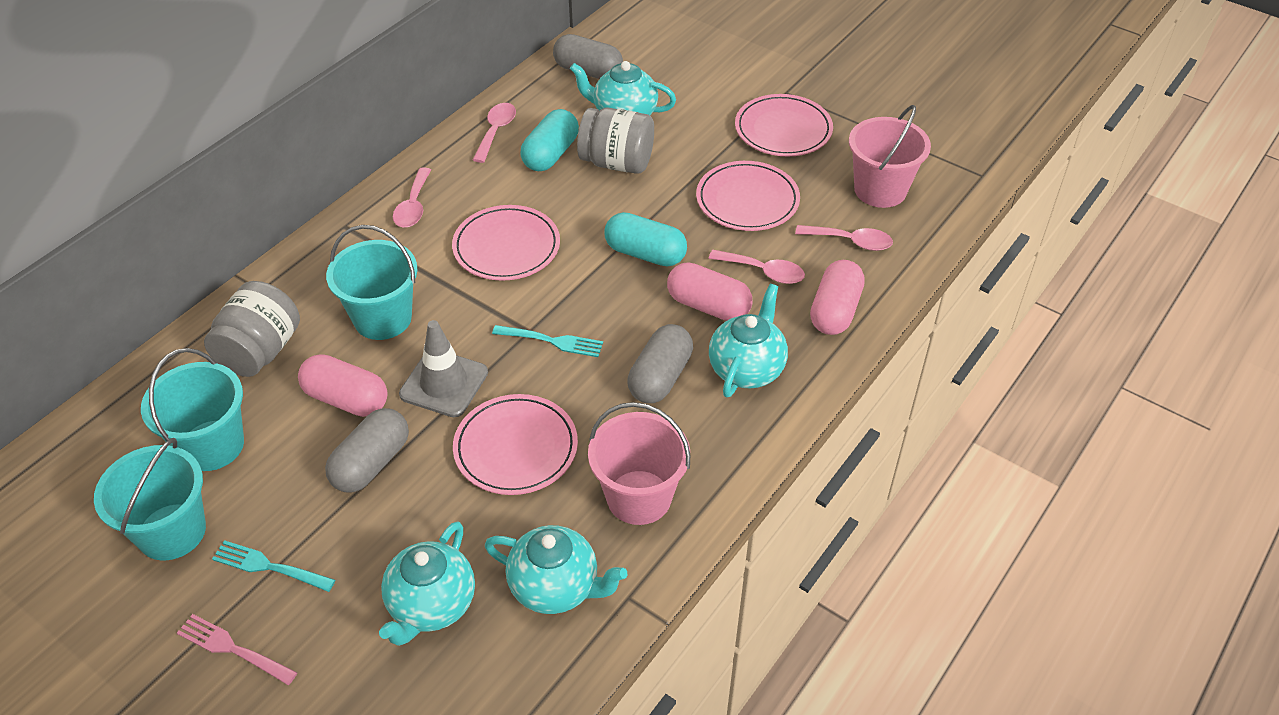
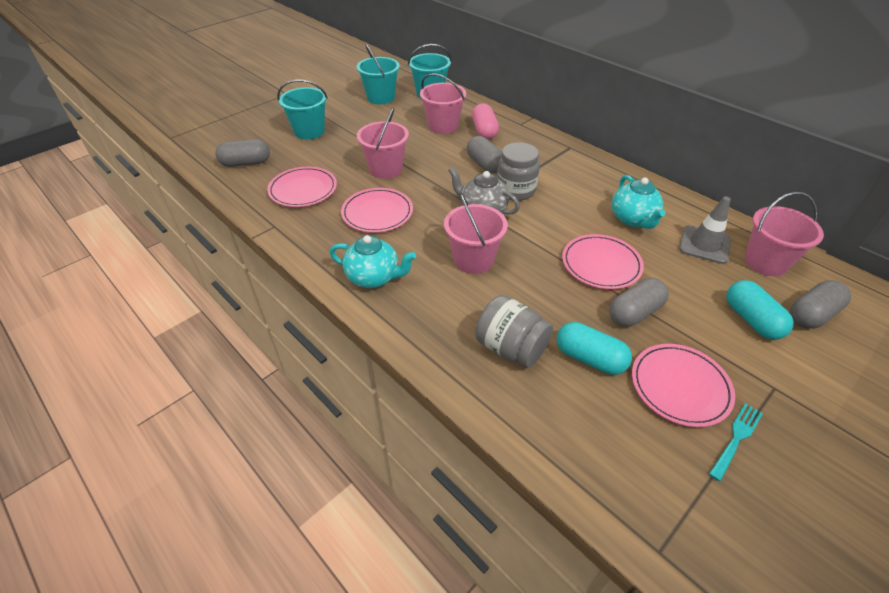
grey capsule: [325,408,409,492] [553,34,623,79] [627,324,693,403] = 3 -> [215,139,270,167] [467,136,502,174] [609,278,669,327] [791,280,851,329] = 4
grey teapot: none = 0 -> [448,167,520,214] = 1
pink bucket: [588,402,690,525] [849,105,931,208] = 2 -> [357,108,409,179] [420,73,466,134] [444,193,508,274] [745,192,824,276] = 4
pink capsule: [298,354,388,417] [667,262,752,321] [810,260,865,335] = 3 -> [472,103,499,139] = 1
pink fork: [177,614,298,685] = 1 -> none = 0
pink spoon: [393,167,431,228] [473,103,516,163] [708,250,805,284] [795,225,893,251] = 4 -> none = 0
turquoise fork: [212,540,335,592] [492,325,603,357] = 2 -> [709,403,763,482] = 1
turquoise teapot: [379,521,475,646] [485,525,627,614] [570,61,676,115] [709,284,788,397] = 4 -> [330,235,416,288] [612,175,666,229] = 2

